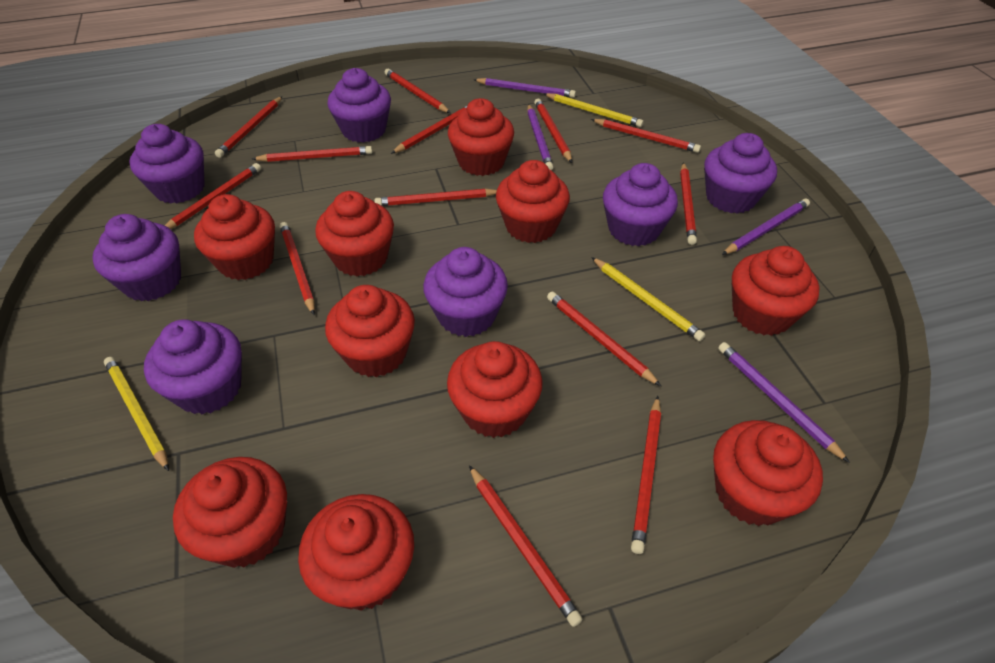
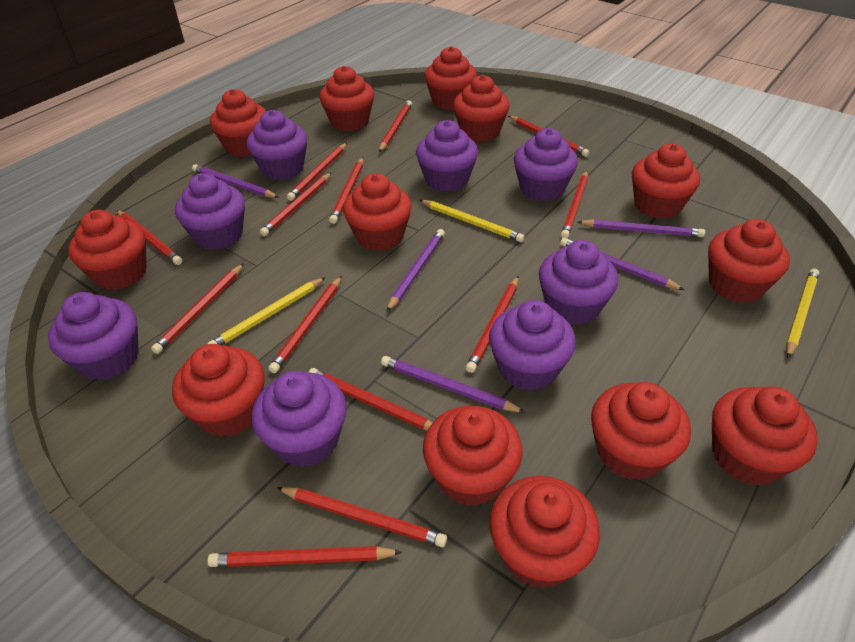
purple cupcake: [92,214,181,301] [129,124,205,204] [144,319,242,415] [327,68,391,143] [423,247,508,337] [603,163,678,246] [704,133,777,214] = 7 -> [48,292,139,380] [175,173,245,250] [247,110,307,180] [252,371,347,467] [416,120,478,192] [489,300,576,391] [514,128,578,201] [539,240,618,325] = 8
purple pencil: [473,78,576,98] [527,104,553,170] [718,342,850,463] [722,199,810,255] = 4 -> [192,164,279,198] [381,356,526,413] [386,229,445,312] [560,238,684,290] [578,219,705,237] = 5
red cupcake: [173,457,287,568] [194,194,275,280] [298,494,414,611] [315,191,394,276] [325,285,415,377] [447,341,543,438] [448,98,514,176] [496,160,570,243] [713,420,823,526] [731,246,820,336] = 10 -> [68,210,147,290] [172,344,265,437] [210,89,266,157] [320,66,374,131] [343,173,412,251] [423,406,523,506] [425,46,477,110] [453,75,510,142] [489,476,600,588] [591,382,691,481] [632,144,700,219] [708,219,790,303] [712,387,818,486] = 13

